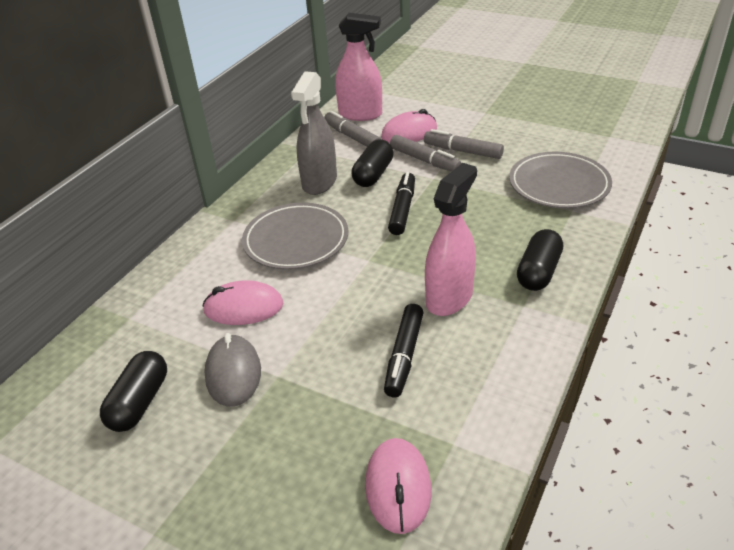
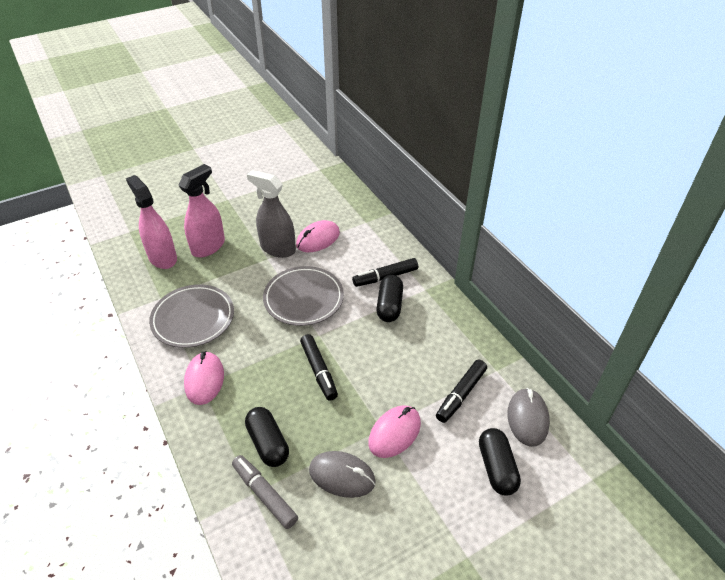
black marker: [384,304,424,397] [388,172,415,235] = 2 -> [300,334,338,401] [352,258,418,287] [436,359,487,423] = 3
grey marker: [324,111,382,147] [390,135,462,172] [424,129,504,159] = 3 -> [232,455,298,529] = 1
grey mouse: [204,333,261,407] = 1 -> [309,451,376,498] [507,388,550,447] = 2

